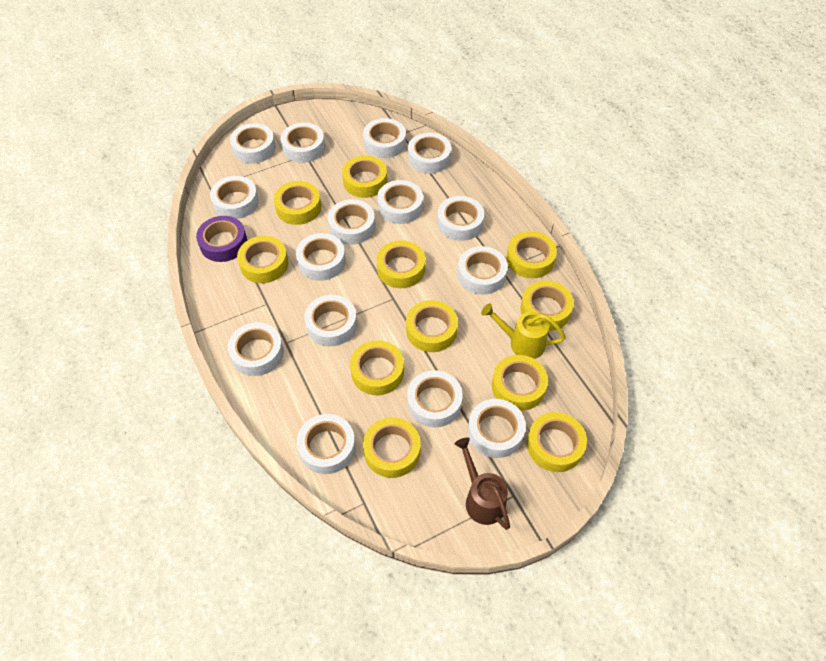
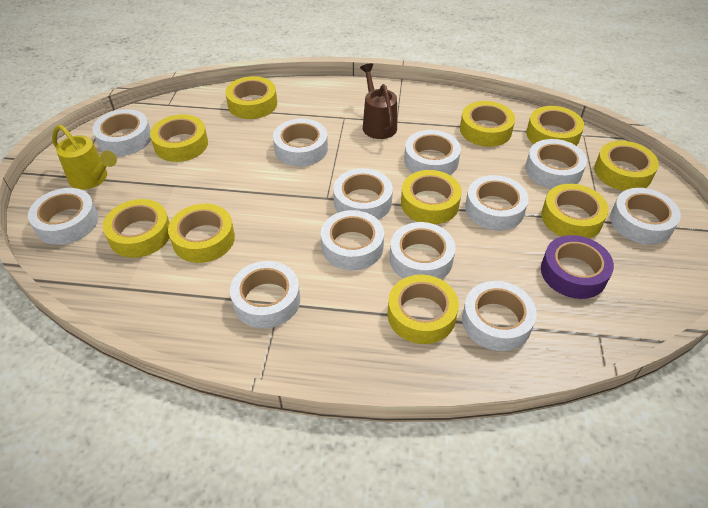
white tape: [210,176,259,219] [228,322,284,376] [230,123,276,164] [280,123,325,163] [296,233,346,281] [297,414,356,474] [304,295,357,346] [328,199,375,245] [363,118,406,158] [377,180,423,224] [407,370,463,427] [408,133,451,173] [437,196,484,241] [458,246,508,295] [468,399,526,458] = 15 -> [28,188,98,245] [92,109,151,156] [230,261,300,328] [273,119,328,166] [321,210,384,270] [333,168,393,220] [390,222,456,279] [404,130,461,175] [462,281,537,351] [465,175,529,231] [525,139,587,189] [610,188,681,245] = 12
yellow tape: [237,236,288,283] [274,181,321,225] [342,156,387,198] [350,340,404,395] [363,417,421,478] [377,240,425,288] [406,300,458,352] [492,355,548,411] [507,231,557,278] [520,280,574,331] [527,412,587,472] = 11 -> [103,199,170,258] [150,114,208,162] [168,204,235,263] [225,76,277,119] [388,275,459,344] [401,170,462,224] [460,101,515,147] [526,106,584,146] [541,184,609,239] [594,141,659,191] = 10

